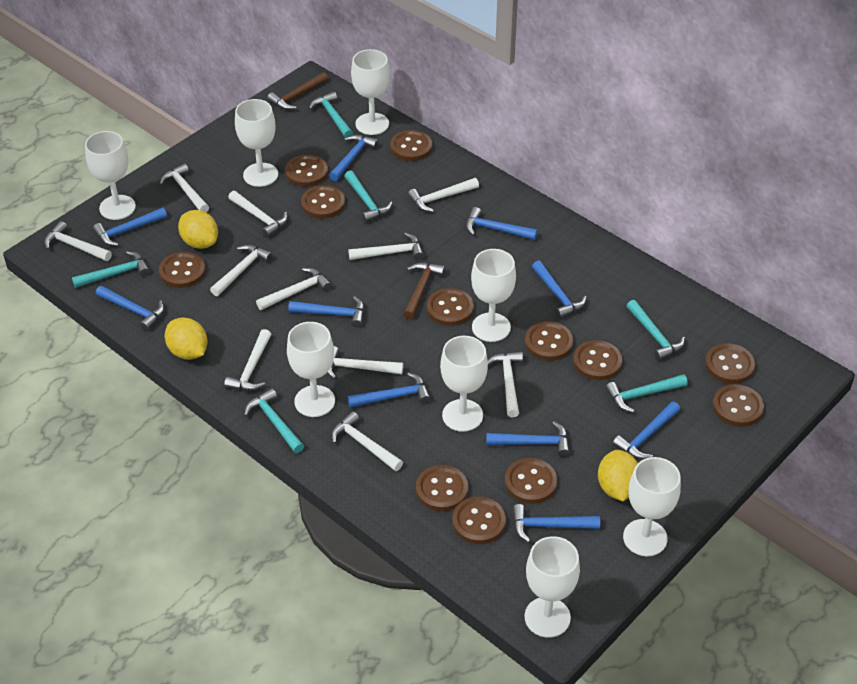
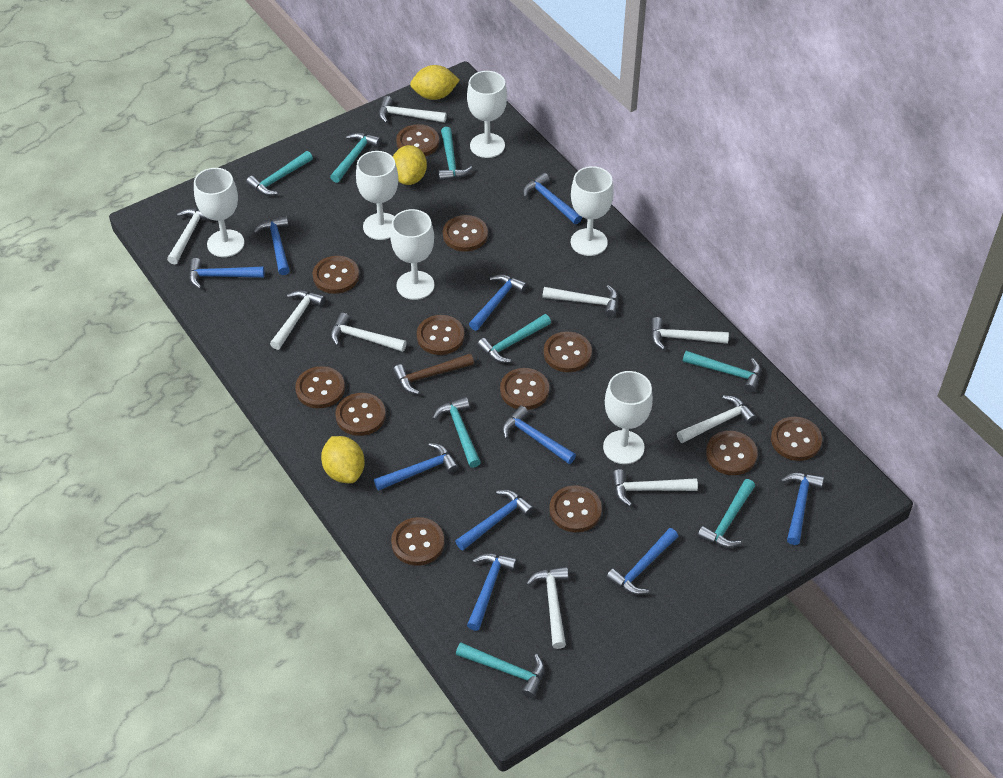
brown hammer: [267,72,328,110] [403,262,445,320] = 2 -> [393,354,474,394] = 1
turquoise hammer: [72,251,150,288] [244,388,304,453] [309,92,353,137] [344,170,392,222] [605,374,688,413] [627,300,685,361] = 6 -> [246,151,313,196] [330,132,381,183] [433,397,481,468] [438,127,472,181] [456,643,544,698] [477,314,551,363] [683,351,761,392] [697,479,755,548] = 8
white goblet: [85,131,136,220] [235,99,278,187] [287,322,335,417] [351,49,390,135] [440,336,488,432] [471,249,516,342] [525,536,580,638] [623,457,681,556] = 8 -> [194,168,244,257] [356,151,398,240] [390,209,434,300] [467,71,507,158] [571,166,614,256] [603,371,653,464] = 6
white hammer: [44,221,112,261] [159,164,209,212] [210,244,273,296] [224,329,271,391] [228,191,288,238] [256,268,332,310] [327,346,403,379] [331,411,403,471] [348,233,424,260] [408,178,479,212] [488,351,523,417] = 11 -> [167,208,212,264] [270,290,325,350] [331,313,407,352] [379,96,447,123] [526,567,568,649] [542,285,618,317] [612,469,698,506] [651,317,729,350] [677,396,756,443] = 9

